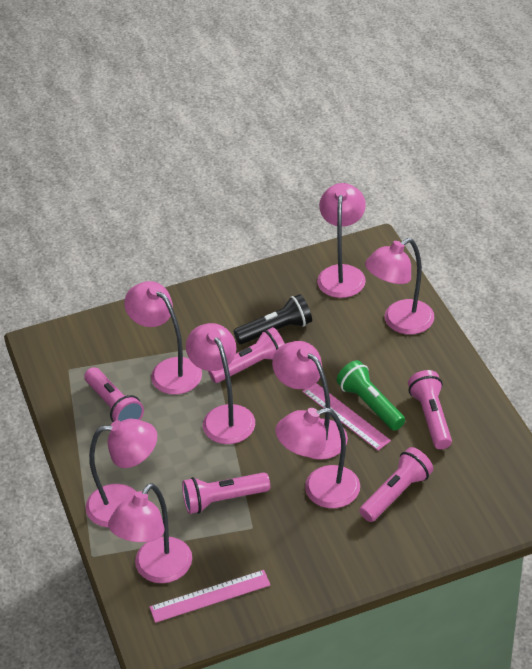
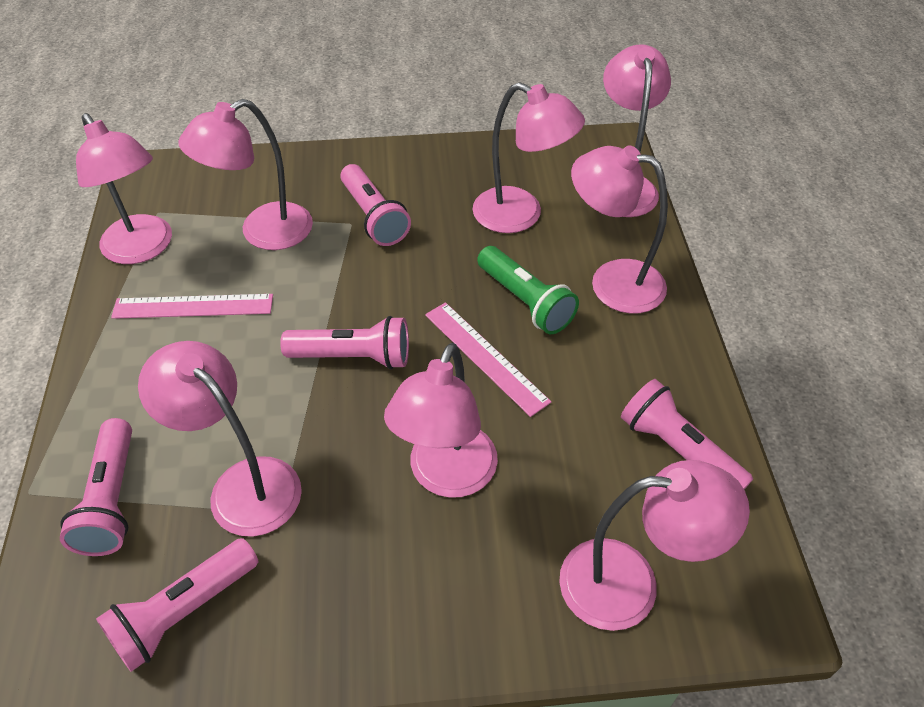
black flashlight: [233,294,312,344] = 1 -> none = 0

